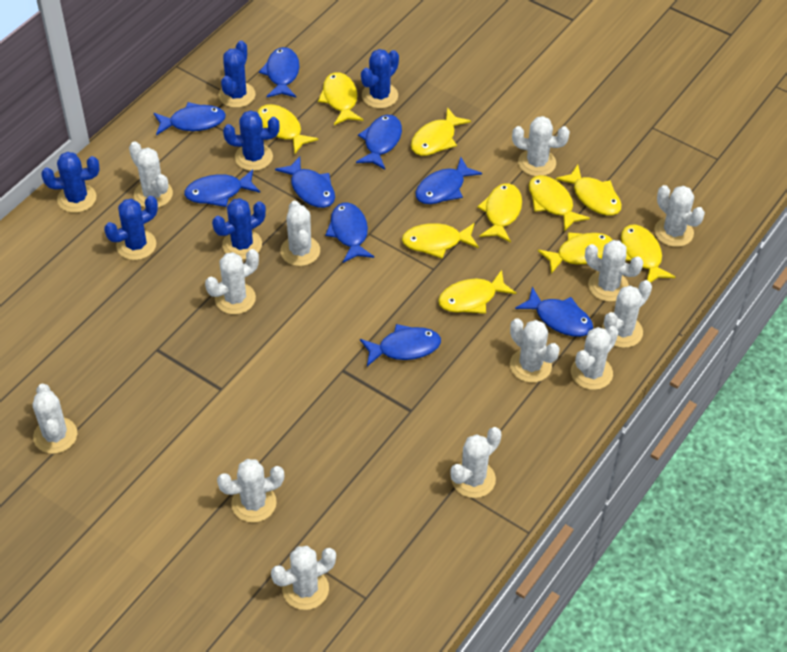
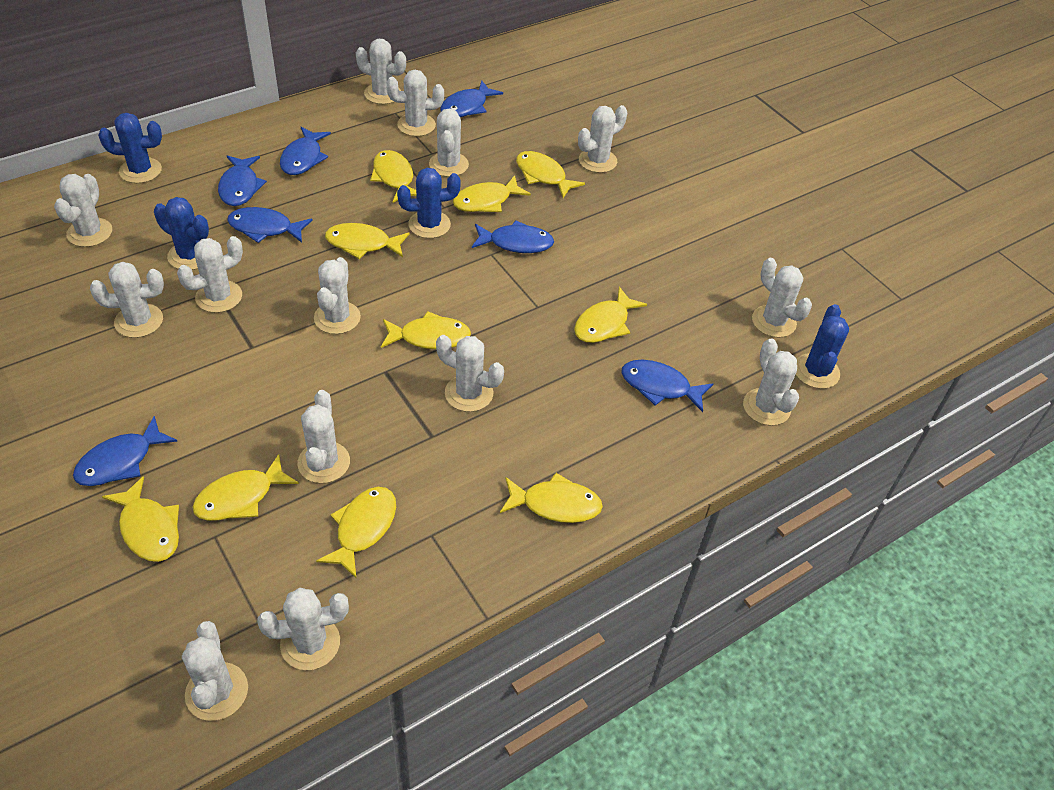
blue cactus: [41,152,100,213] [104,196,158,260] [212,198,266,260] [219,41,255,108] [223,110,279,171] [361,49,399,109] = 6 -> [98,113,162,183] [154,197,209,270] [397,168,461,238] [796,304,849,389] = 4
blue fish: [154,102,226,135] [184,169,260,207] [259,47,300,98] [275,156,335,208] [325,203,374,263] [356,115,402,170] [360,324,441,366] [415,157,482,204] [515,287,593,337] = 9 -> [73,416,178,486] [218,156,267,206] [227,207,313,243] [280,127,331,175] [440,81,503,117] [472,221,554,253] [621,360,713,412] = 7
white cactus: [33,384,77,454] [129,141,173,208] [205,249,259,314] [217,459,284,523] [271,546,336,610] [280,200,320,266] [450,427,502,498] [510,318,560,383] [512,116,570,176] [571,326,618,390] [585,240,643,302] [602,280,652,348] [654,185,705,247] = 13 -> [54,174,112,247] [90,262,164,338] [177,236,243,313] [182,621,248,721] [257,588,349,670] [297,390,350,483] [314,257,361,334] [356,39,406,104] [386,70,444,137] [429,108,469,177] [436,335,504,412] [578,105,627,173] [743,338,799,426] [752,258,812,338] = 14

